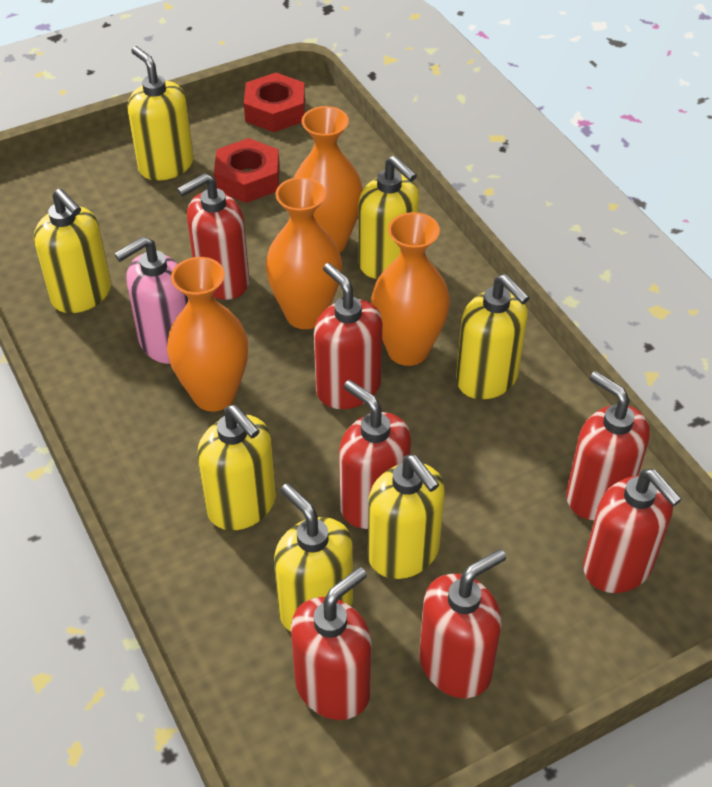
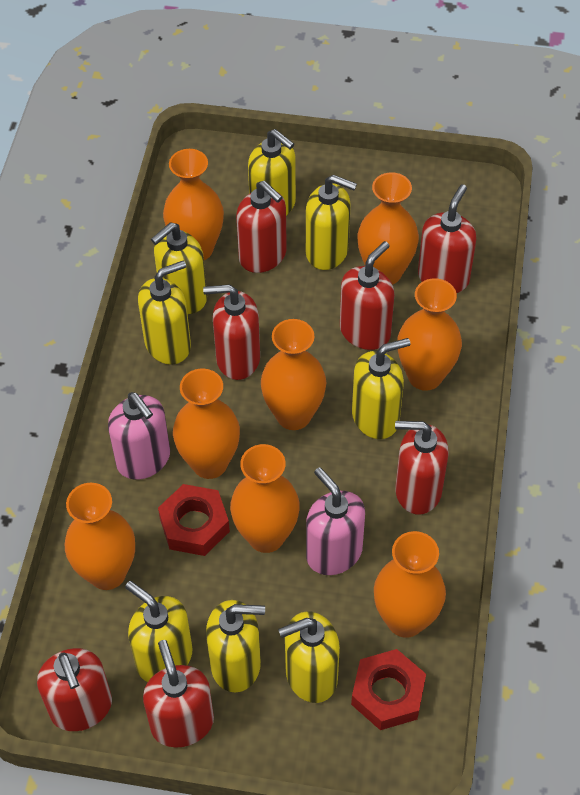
orange vase: [167,257,248,411] [266,177,342,329] [294,106,363,253] [371,212,450,366] = 4 -> [65,483,135,590] [163,149,224,260] [173,369,240,479] [230,444,300,553] [261,319,326,430] [358,172,419,285] [374,531,446,638] [397,278,462,391] = 8
pink soap dispenser: [114,237,189,364] = 1 -> [108,392,170,480] [306,467,365,575] = 2
yellow soap dispenser: [34,188,111,313] [127,46,193,181] [197,405,276,530] [274,483,353,632] [358,155,419,279] [368,455,445,579] [456,274,530,399] = 7 -> [125,581,192,682] [138,260,191,365] [151,222,207,314] [206,600,265,692] [248,129,296,216] [278,611,340,703] [306,175,357,270] [352,338,410,439] = 8

